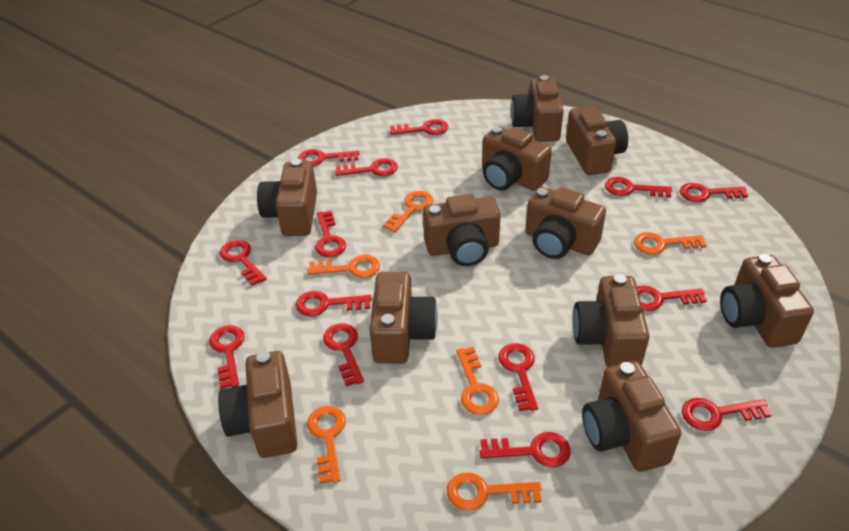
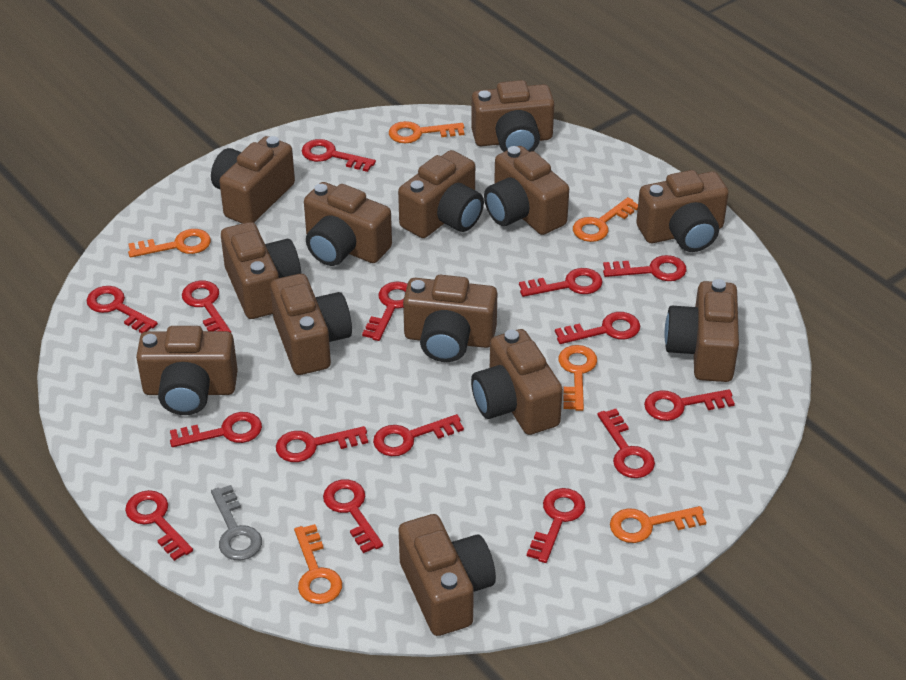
brown camera: [218,351,297,458] [257,159,317,236] [370,272,438,364] [423,194,501,266] [482,126,552,191] [511,75,564,142] [525,187,606,259] [566,106,628,175] [573,274,649,368] [582,361,681,472] [720,254,814,348] = 11 -> [136,326,238,415] [211,136,295,224] [221,222,301,319] [270,274,352,375] [304,182,392,266] [398,150,484,238] [399,514,496,636] [403,275,497,362] [471,80,555,152] [471,329,563,435] [484,146,569,235] [636,170,729,252] [664,279,739,382] = 13
grey key: none = 0 -> [211,485,262,561] = 1
red key: [209,325,245,389] [220,240,267,286] [296,291,372,316] [298,149,359,166] [315,211,346,257] [323,323,364,387] [335,158,398,176] [390,119,448,135] [479,432,571,467] [498,343,538,411] [605,177,672,197] [637,286,707,311] [680,183,748,202] [682,398,772,431] = 14 -> [87,286,158,333] [125,490,193,561] [170,412,262,447] [182,281,231,332] [276,426,368,462] [302,139,376,172] [323,479,383,553] [362,282,407,341] [373,414,464,456] [519,268,603,297] [527,488,585,563] [555,312,640,344] [597,409,655,478] [603,255,686,281] [644,389,735,421] = 15

